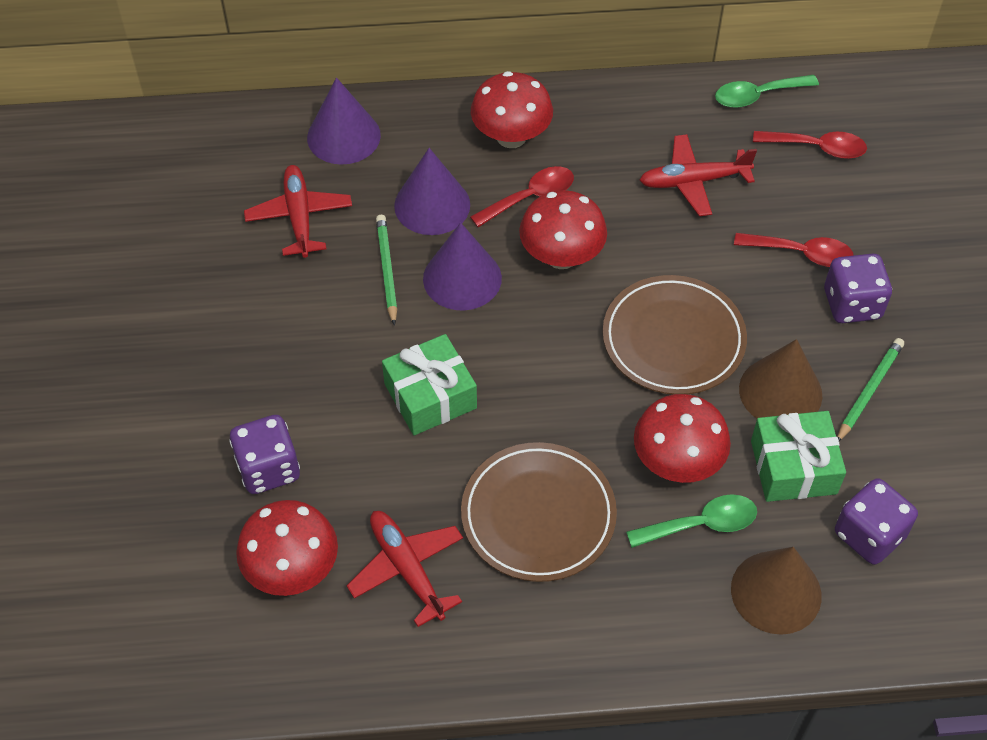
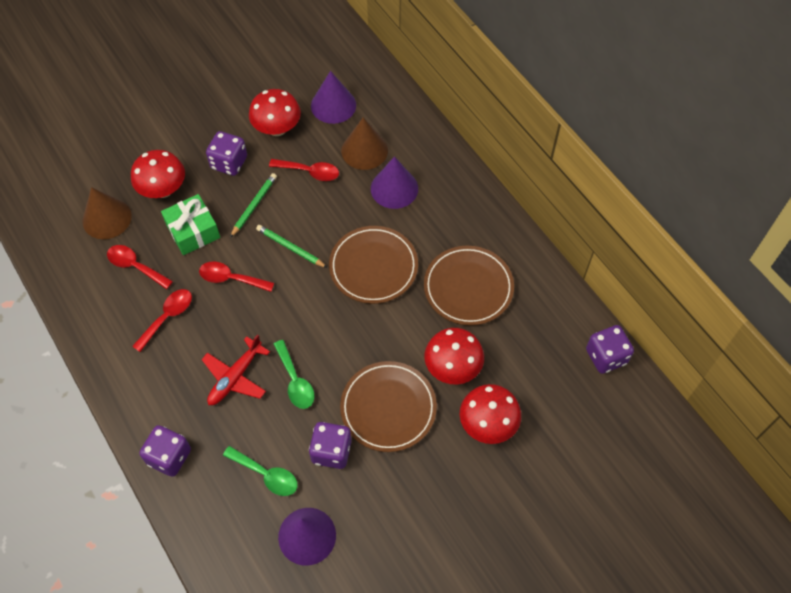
brown plate: [461,442,617,582] [602,275,747,394] = 2 -> [329,226,418,304] [340,361,437,452] [424,246,514,325] = 3
green gift: [382,334,477,435] [751,411,846,502] = 2 -> [161,194,220,255] = 1
purple dice: [229,415,300,494] [824,254,892,323] [835,478,918,565] = 3 -> [139,425,191,477] [206,131,247,176] [309,422,352,469] [586,325,634,374] = 4
red plane: [244,165,352,258] [346,511,463,627] [640,134,757,216] = 3 -> [201,334,270,405] = 1
red spoon: [470,166,574,227] [734,233,854,267] [753,131,867,159] = 3 -> [107,245,173,289] [132,289,192,352] [199,261,274,292] [269,159,339,181] = 4

